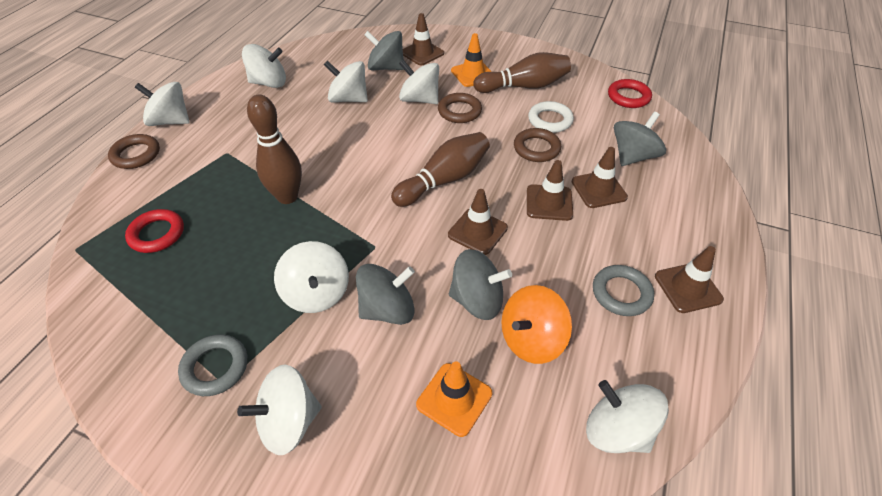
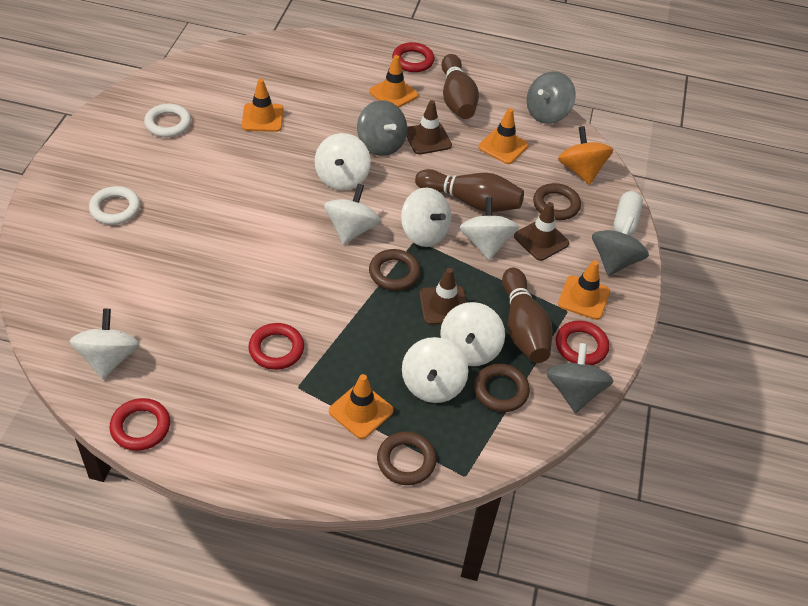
brown ring: [108,134,160,169] [438,93,482,123] [514,128,561,162] = 3 -> [369,249,421,290] [377,431,437,485] [474,363,530,412] [533,183,581,220] = 4
brown traffic cone: [403,13,444,65] [448,189,508,255] [527,160,573,221] [572,147,628,208] [655,246,724,313] = 5 -> [406,100,452,155] [420,268,467,325] [514,202,569,261] = 3
grey ring: [178,334,247,396] [593,265,654,316] = 2 -> none = 0
orange traffic cone: [416,361,492,437] [451,33,492,87] = 2 -> [242,79,283,132] [329,374,394,439] [369,55,418,108] [478,108,529,164] [558,260,610,320] = 5
red ring: [125,209,184,253] [608,79,652,108] = 2 -> [109,398,170,451] [248,323,304,370] [392,42,435,72] [556,321,609,365] = 4
white capsule: none = 0 -> [614,191,643,236] = 1
white ring: [528,101,574,133] = 1 -> [89,186,140,225] [144,103,191,137] = 2

